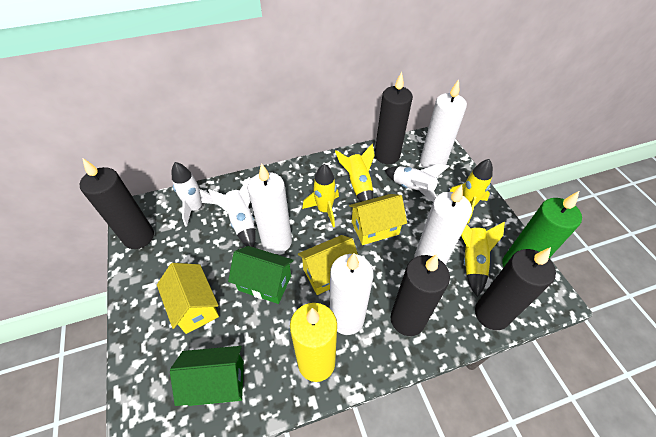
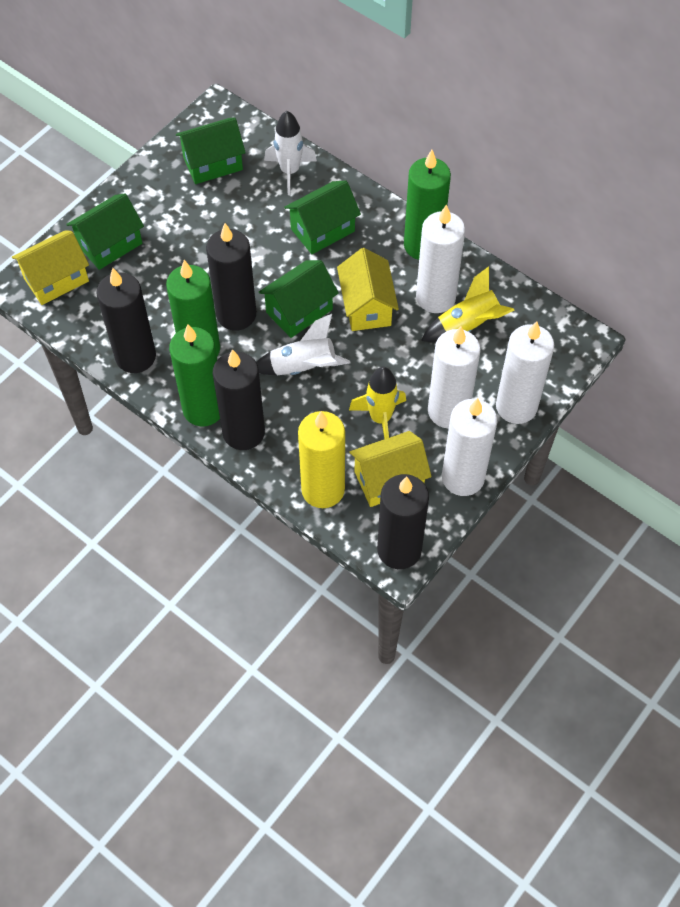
green candle: [502,191,582,267] = 1 -> [166,260,220,356] [169,324,220,426] [404,150,451,260] = 3
green house: [170,346,244,406] [228,246,294,304] = 2 -> [66,194,144,270] [176,117,246,184] [259,260,339,338] [284,180,361,254] = 4
white rocket: [172,162,216,227] [208,177,256,247] [385,164,449,201] = 3 -> [256,314,350,375] [264,111,317,195] = 2
yellow rocket: [302,164,339,227] [335,144,375,202] [449,159,493,223] [461,222,505,297] = 4 -> [349,367,406,439] [421,266,515,342] = 2

